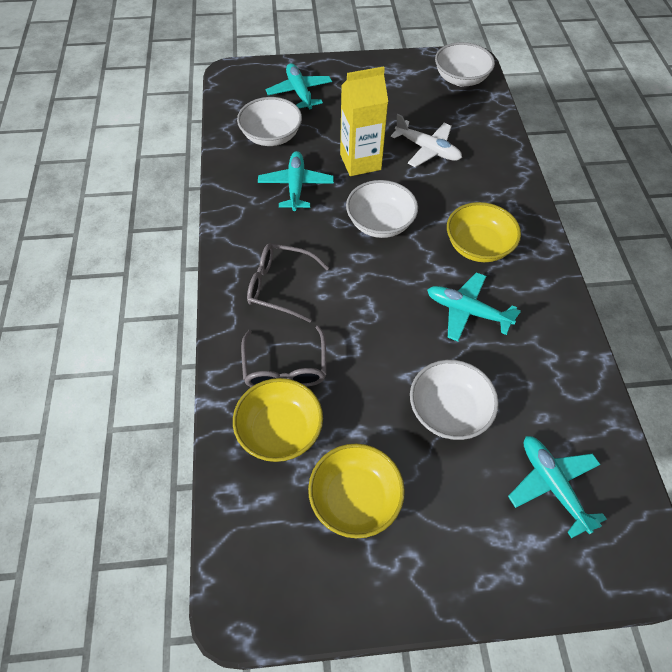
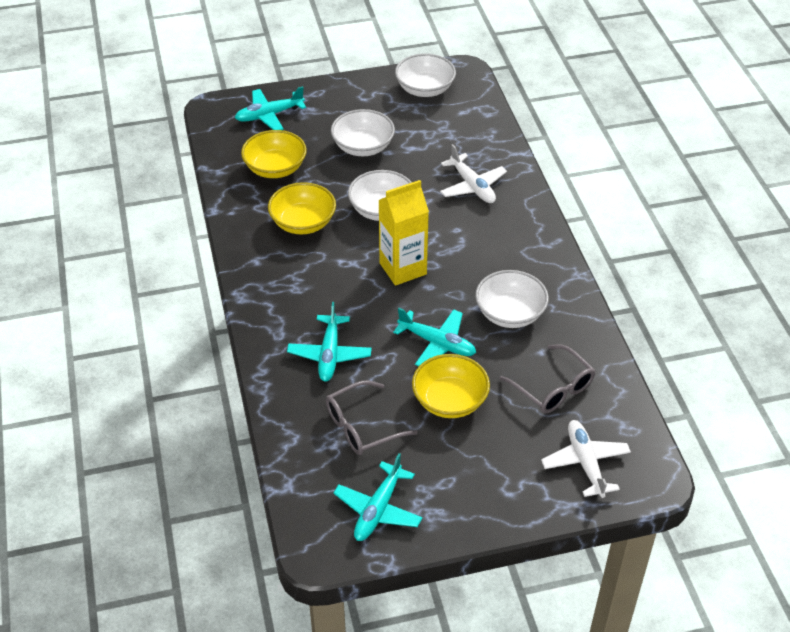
white plane: [391,114,462,167] = 1 -> [440,144,507,203] [541,420,631,498] = 2

